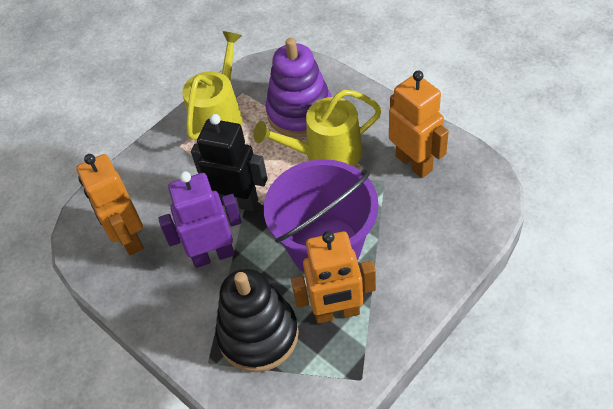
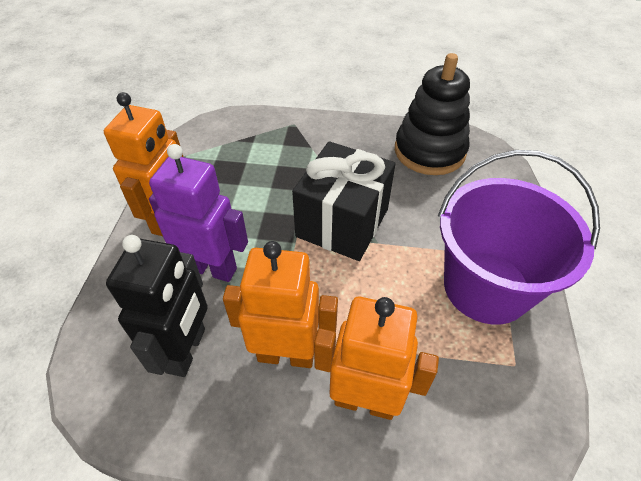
black gift: none = 0 -> [292,141,396,261] = 1
purple stacking toy: [266,38,332,138] = 1 -> none = 0
yellow watering can: [182,31,243,140] [253,90,382,166] = 2 -> none = 0

